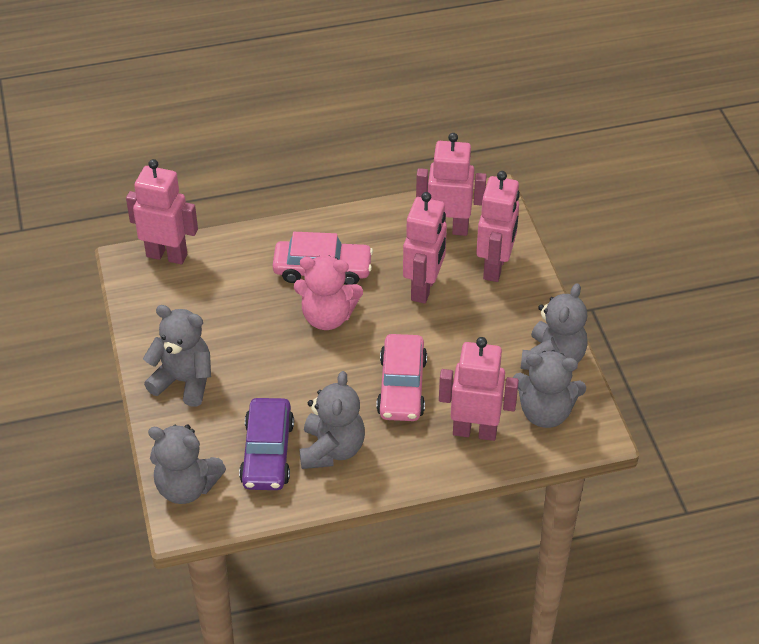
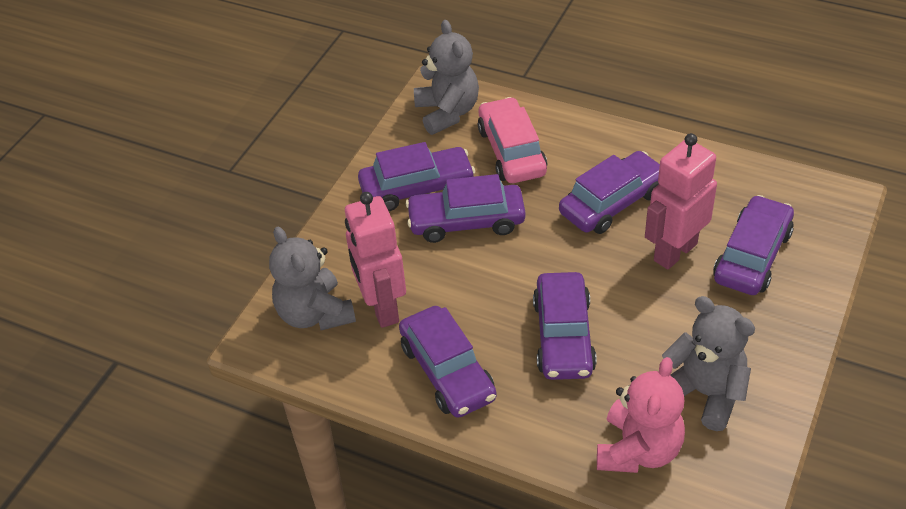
grey teddy bear: [143,305,211,407] [148,425,226,504] [299,371,365,469] [513,350,586,428] [521,283,588,370] = 5 -> [269,226,356,330] [414,20,479,135] [662,296,755,431] = 3
pink car: [273,232,373,285] [376,334,427,421] = 2 -> [478,97,547,183] = 1
pink robot: [126,159,198,264] [403,192,447,304] [416,133,487,236] [439,337,519,441] [476,171,520,282] = 5 -> [345,192,406,328] [645,133,717,270] = 2
purple car: [239,398,294,490] = 1 -> [358,142,475,211] [399,306,497,418] [406,174,526,243] [533,272,597,380] [559,151,660,234] [713,195,794,295] = 6

